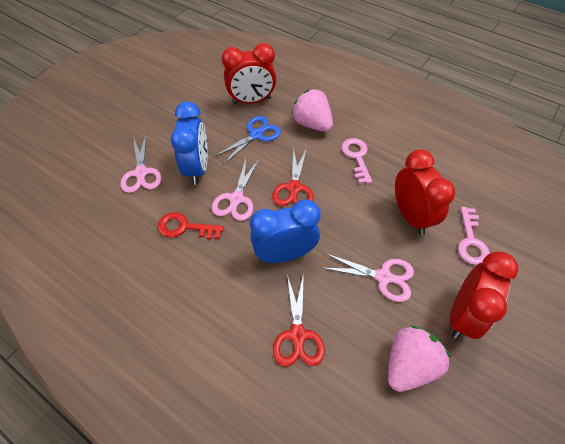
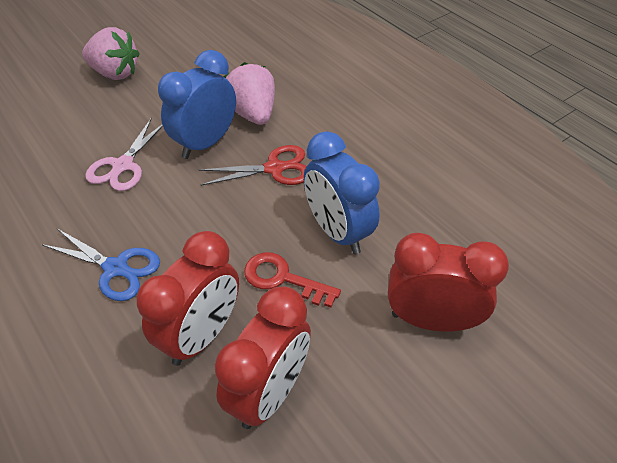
pink key: [341,138,372,184] [458,207,490,265] = 2 -> none = 0
pink scissors: [120,135,161,193] [212,159,259,221] [323,253,414,302] = 3 -> [85,117,163,191] = 1
red scissors: [272,148,314,206] [273,273,325,366] = 2 -> [199,145,307,186] = 1

